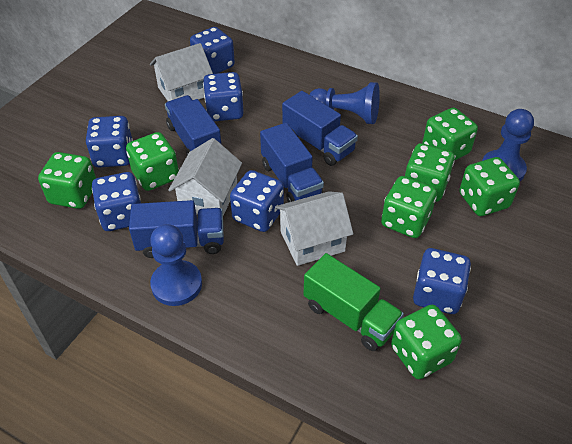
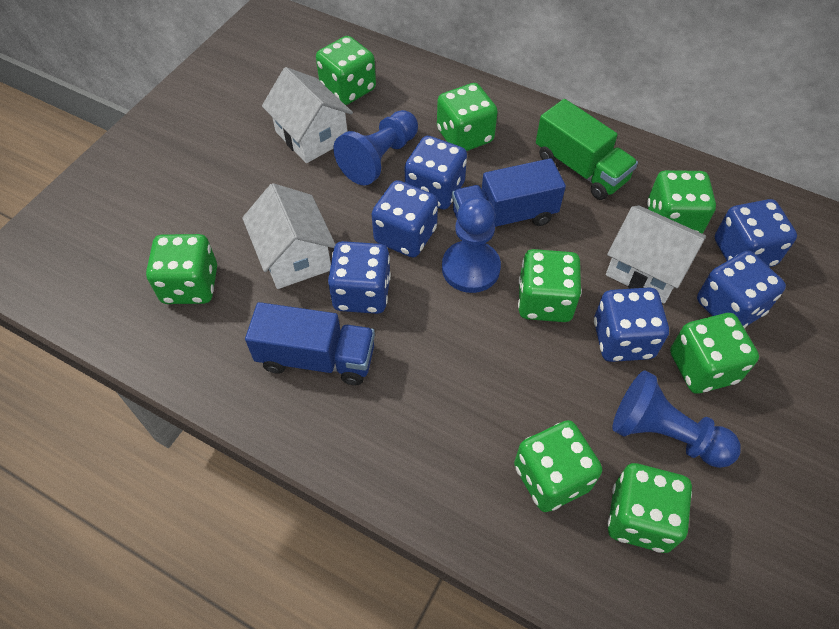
blue truck: [129,200,224,258] [165,95,221,155] [260,123,324,202] [282,91,358,166] = 4 -> [245,302,375,385] [452,158,566,227] = 2
green dice: [38,152,96,209] [126,132,179,191] [381,176,437,238] [391,305,462,379] [405,143,455,202] [423,108,478,161] [459,157,520,216] = 7 -> [146,234,217,304] [316,36,376,105] [437,83,498,151] [514,420,602,512] [518,249,582,322] [608,463,692,553] [647,170,716,234] [670,313,759,394] = 8

